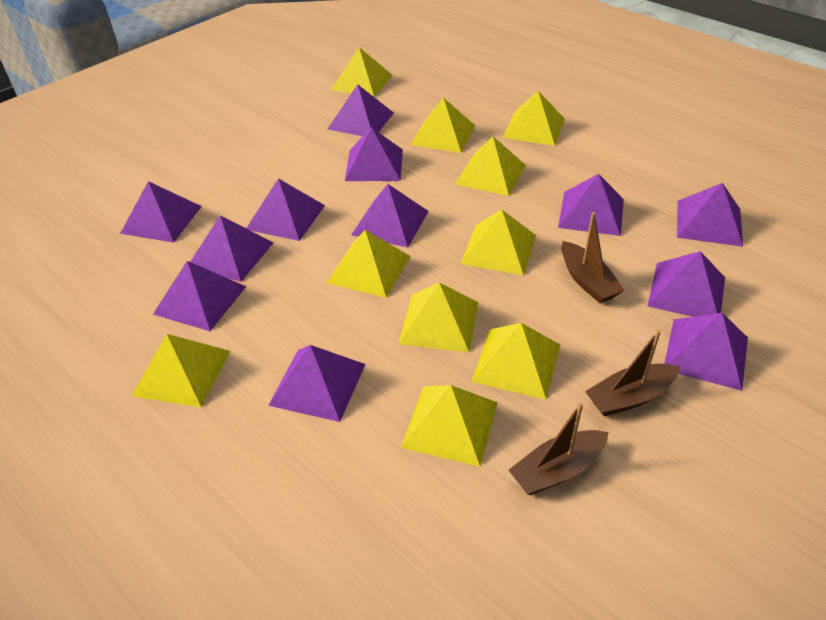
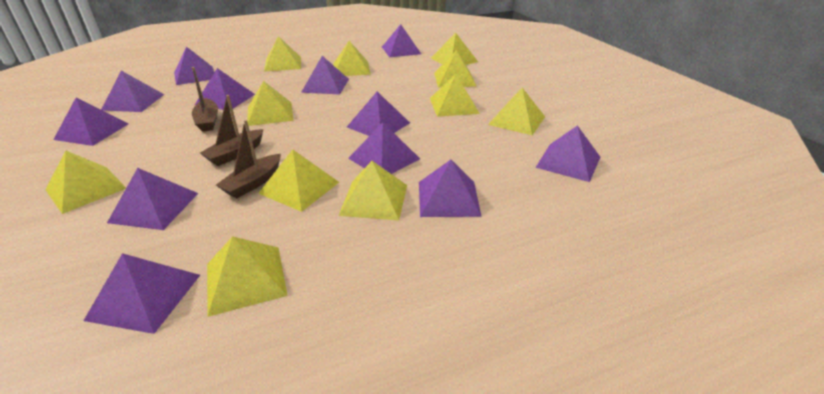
yellow pyramid: [132,334,230,407] [326,230,411,298] [331,47,392,97] [399,283,478,353] [401,385,498,467] [411,98,475,153] [455,136,526,196] [460,210,536,276] [472,323,560,400] [503,91,565,146] = 10 -> [45,151,126,214] [207,236,288,317] [247,81,294,126] [258,149,339,212] [264,36,301,72] [333,41,371,76] [339,161,407,221] [430,74,480,117] [431,33,478,65] [434,50,477,88] [488,88,545,135] = 11

